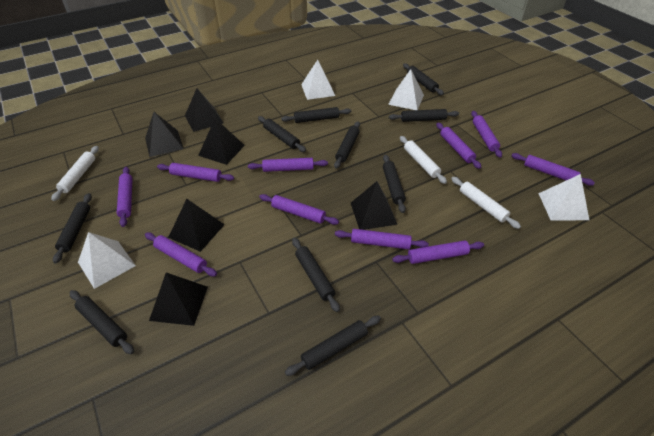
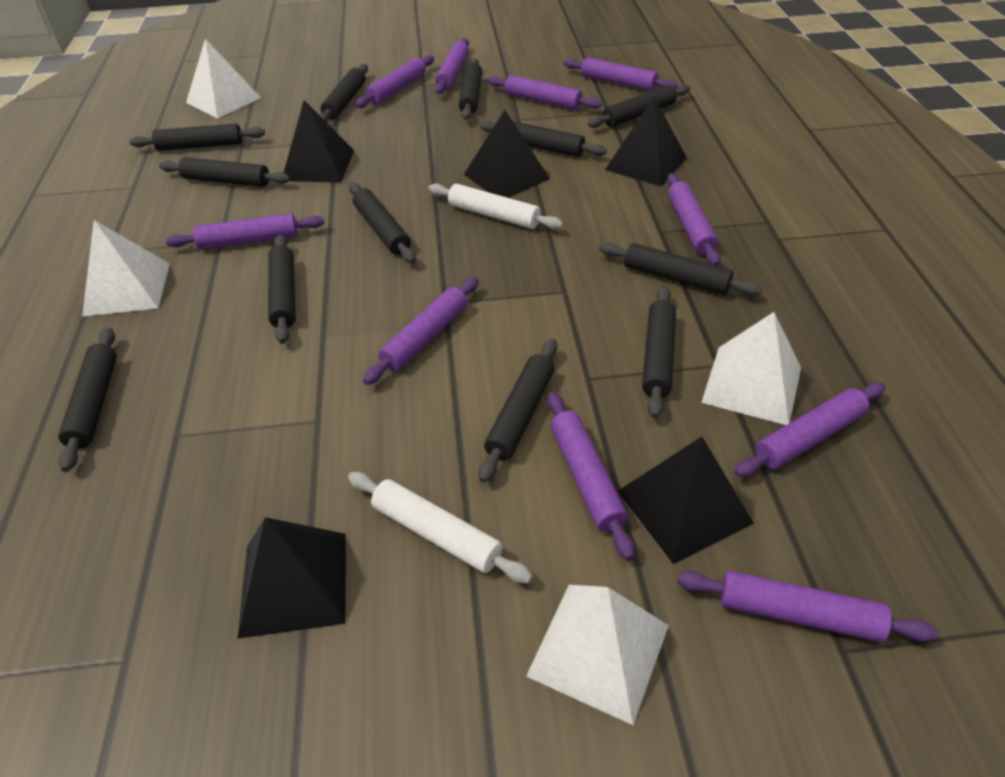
black pyramid: [145,112,184,157] [149,272,208,326] [168,199,225,252] [185,88,223,132] [198,119,245,165] [351,181,398,230] = 6 -> [238,517,346,639] [284,100,354,183] [464,110,550,198] [605,97,687,187] [618,437,754,564] = 5
black rolling pin: [53,193,92,264] [70,290,134,354] [258,116,306,152] [281,107,351,123] [285,316,381,376] [292,238,340,312] [334,121,360,169] [383,155,406,213] [389,109,459,122] [403,64,444,95] = 10 -> [58,328,117,472] [129,124,265,151] [159,157,290,187] [268,235,296,344] [320,64,368,122] [349,182,416,263] [459,58,482,120] [479,339,557,483] [480,121,607,157] [588,84,690,128] [599,242,762,296] [642,286,676,418] = 12
white rolling pin: [51,146,99,201] [400,136,447,184] [451,177,521,229] = 3 -> [348,472,533,584] [428,183,563,229] = 2

